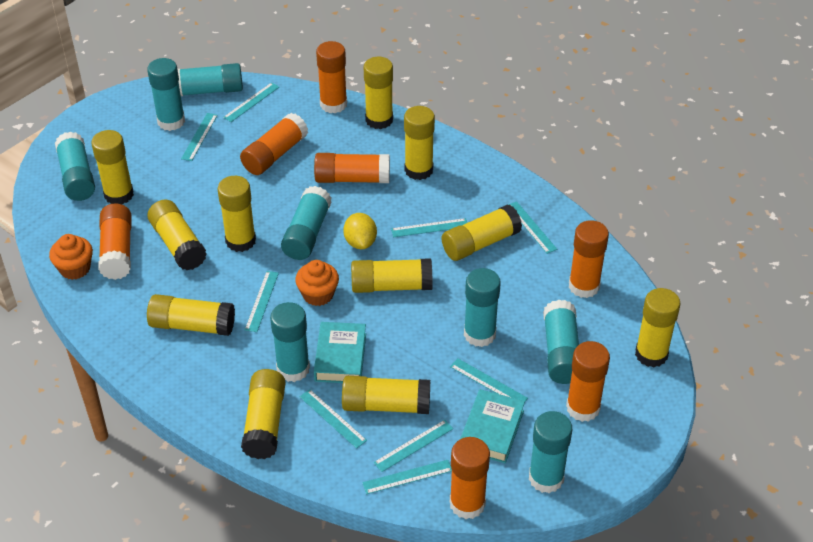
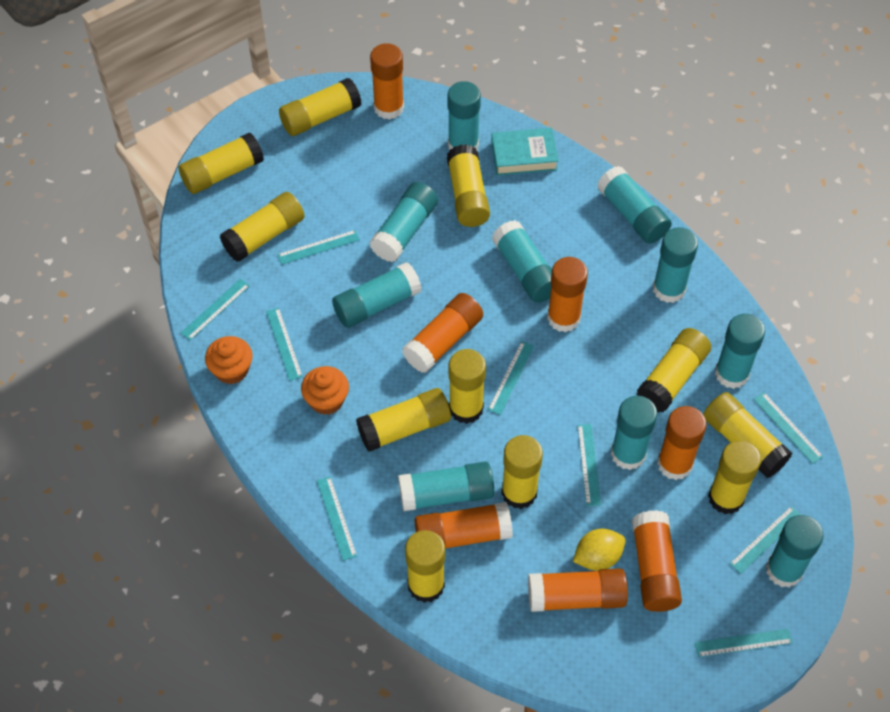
turquoise book: [314,322,366,383] [460,389,525,463] = 2 -> [491,128,559,176] = 1
turquoise glue stick: [55,132,95,201] [147,58,185,131] [178,63,243,96] [270,302,310,382] [281,186,332,260] [464,268,501,347] [529,411,572,493] [543,300,579,384] = 8 -> [332,262,422,328] [370,182,438,262] [398,462,494,511] [448,81,481,151] [492,220,552,303] [597,166,672,244] [611,396,657,470] [653,227,698,303] [715,314,765,389] [766,515,824,587] = 10

